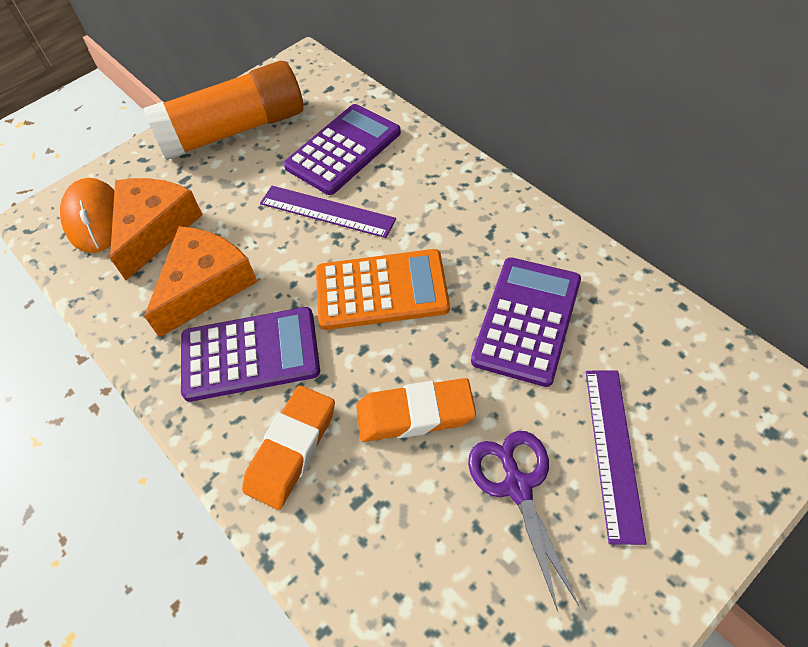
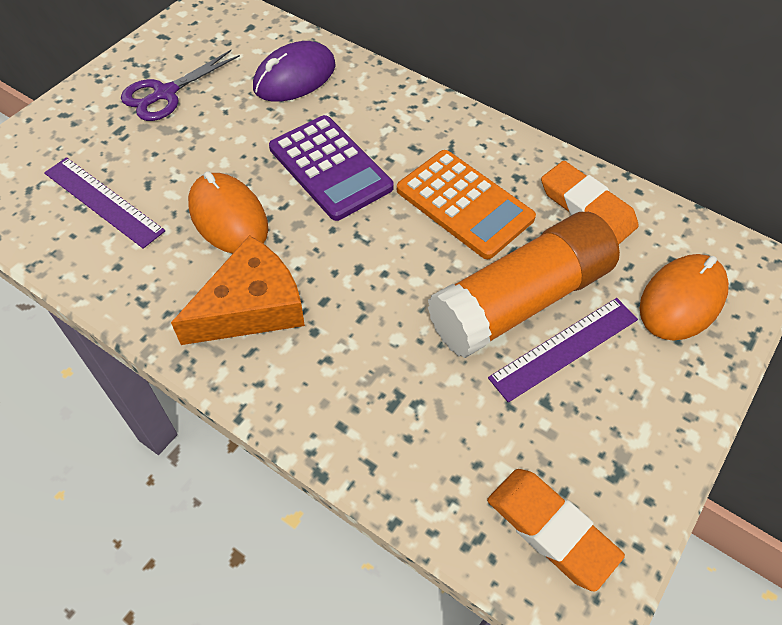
orange cheese: [110,178,203,281] [144,226,258,338] = 2 -> [171,235,305,345] = 1
orange mouse: [60,178,115,253] = 1 -> [188,171,268,254] [639,254,729,341] = 2
purple calculator: [181,307,320,402] [284,104,401,195] [471,257,581,387] = 3 -> [269,115,394,221] = 1
purple mouse: none = 0 -> [253,41,336,102] = 1

